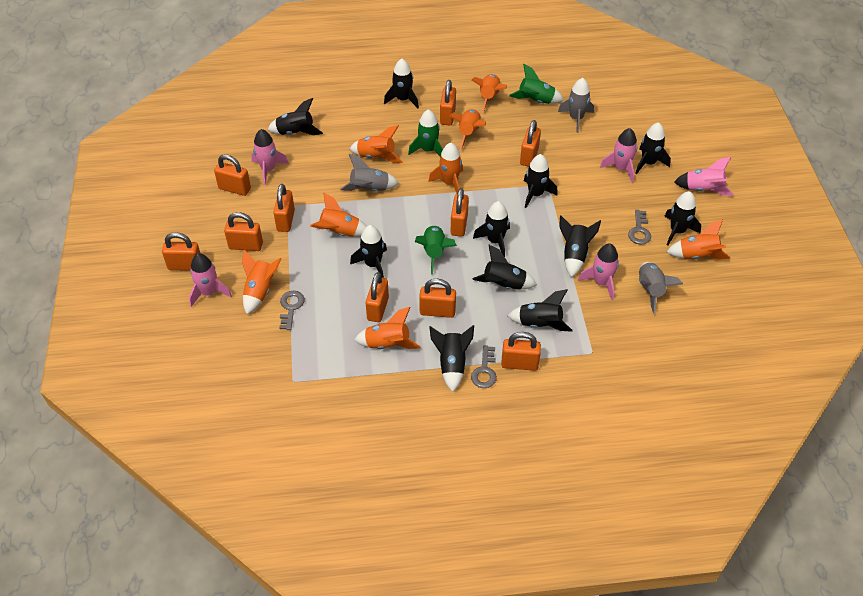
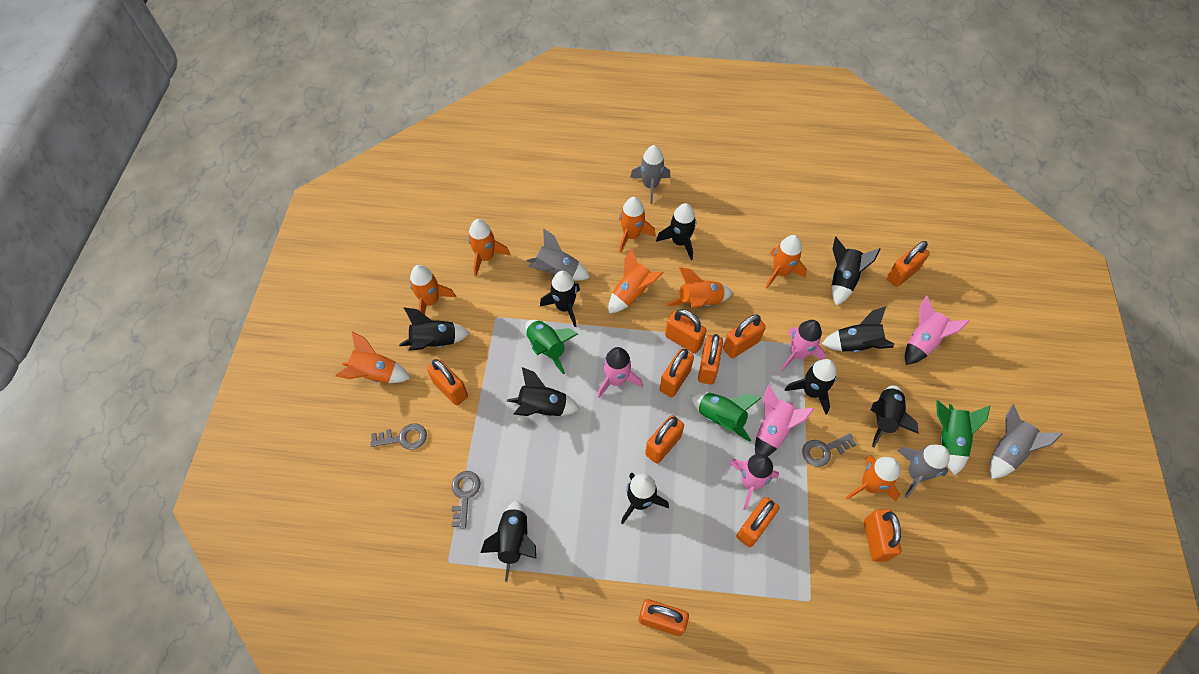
black rocket: [268,98,323,135] [350,225,387,278] [384,59,419,108] [429,325,474,392] [472,245,537,290] [473,201,510,257] [508,289,573,332] [524,154,558,208] [559,215,601,277] [635,122,671,174] [664,191,701,245] = 11 -> [399,307,470,351] [480,501,536,582] [507,367,580,416] [540,271,580,327] [621,473,669,524] [656,203,696,260] [785,359,837,415] [822,306,894,352] [832,237,880,306] [871,385,919,448] = 10
grey rocket: [340,154,399,192] [558,78,594,133] [639,262,683,314] = 3 -> [527,229,590,281] [630,145,670,204] [897,445,950,498] [990,404,1062,479] = 4

